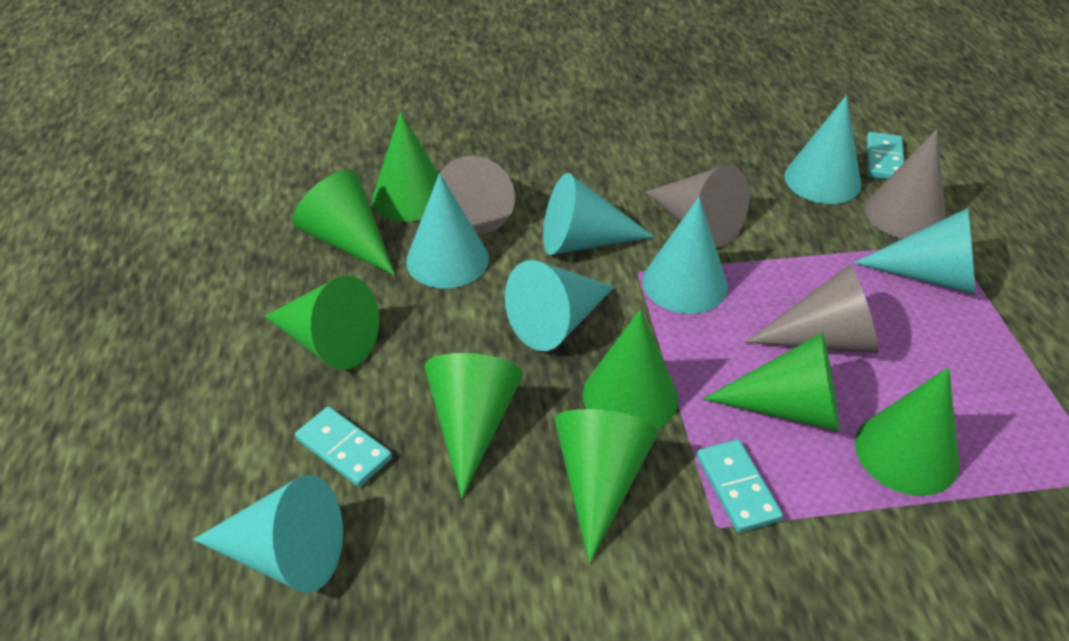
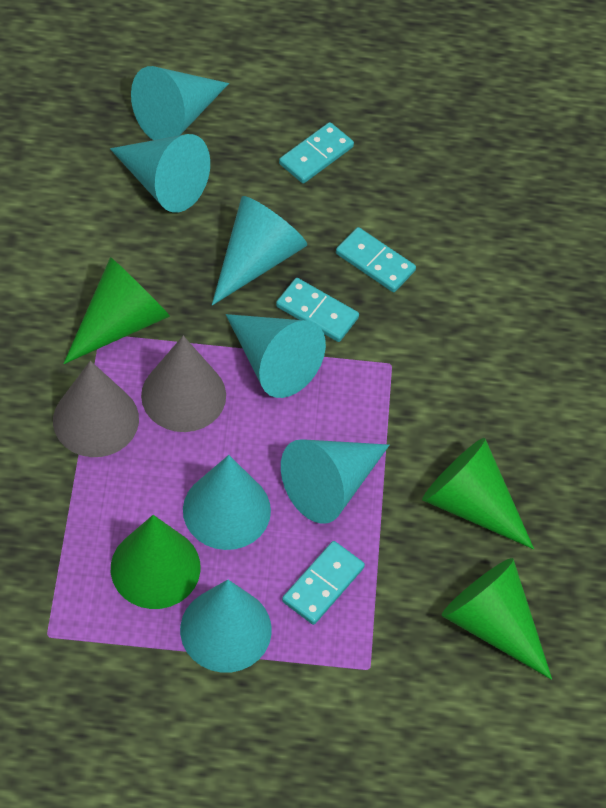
green cone: [265,276,379,370] [292,170,395,275] [372,112,439,222] [424,353,523,498] [554,409,659,563] [583,309,678,429] [703,333,839,432] [855,367,959,496] = 8 -> [63,257,170,364] [111,515,200,609] [422,438,534,549] [442,558,552,680] = 4
grey cone: [440,156,515,235] [645,165,749,247] [745,264,878,353] [865,129,946,239] = 4 -> [53,361,139,457] [141,336,226,432] = 2
turquoise domino: [295,407,392,487] [697,439,783,533] [867,132,904,179] = 3 -> [276,278,359,342] [279,122,354,184] [282,541,365,625] [336,227,416,292] = 4

